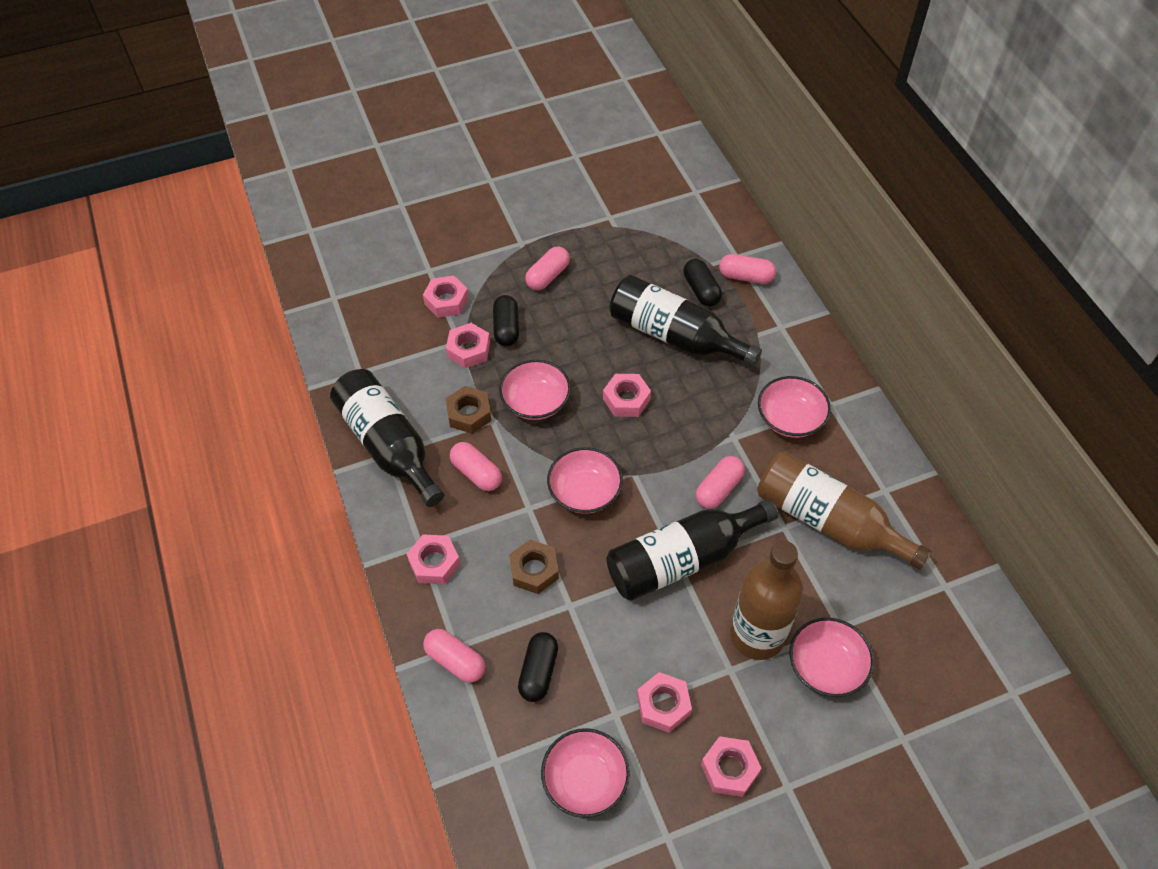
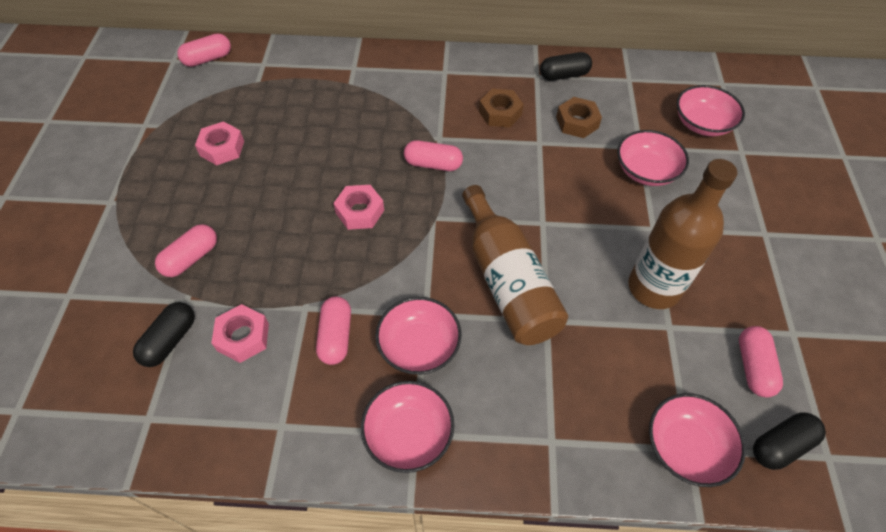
black bottle: [330,369,444,507] [606,499,778,601] [610,275,762,367] = 3 -> none = 0
pink nut: [407,534,461,584] [423,276,469,318] [446,323,490,368] [603,374,651,417] [637,672,692,733] [701,736,762,797] = 6 -> [195,121,244,165] [211,304,269,363] [333,185,384,230] = 3

